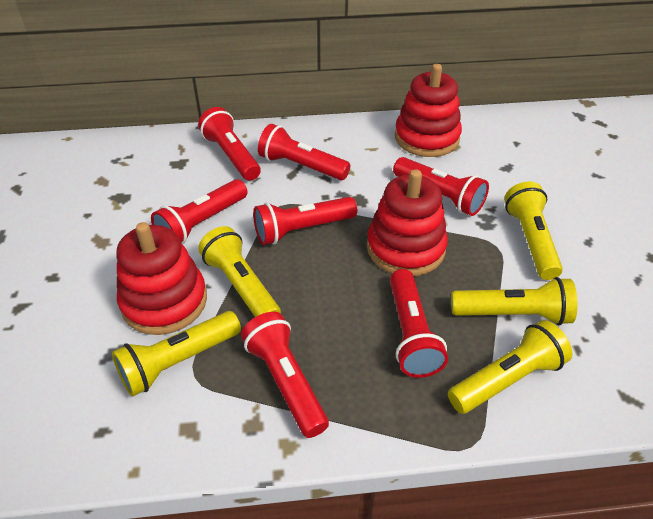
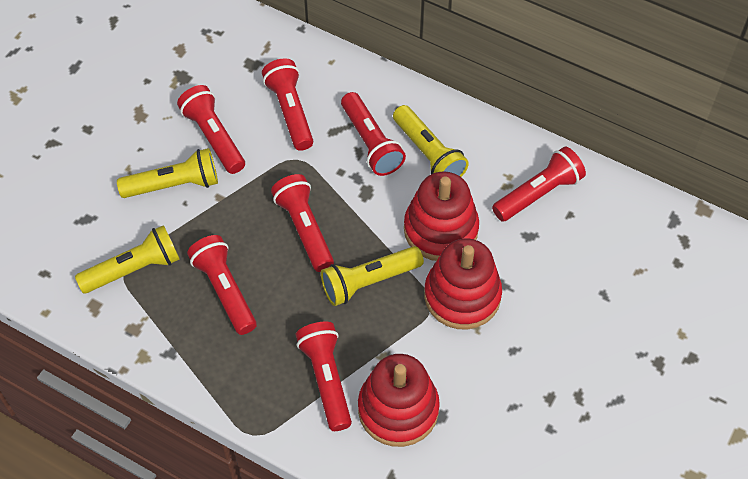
yellow flashlight: [112,311,241,397] [198,226,281,317] [448,320,572,414] [451,277,578,325] [504,181,563,280] = 5 -> [75,225,180,294] [117,148,218,198] [321,246,424,306] [393,105,469,177] = 4

